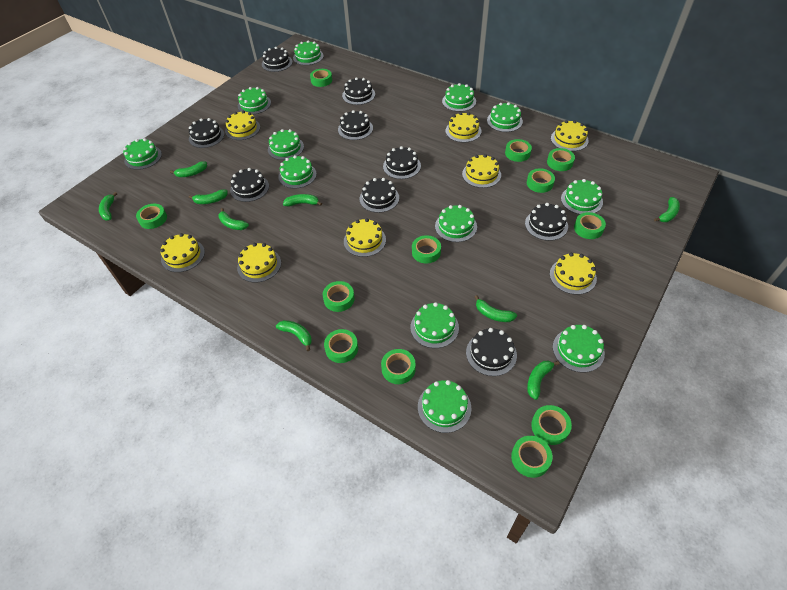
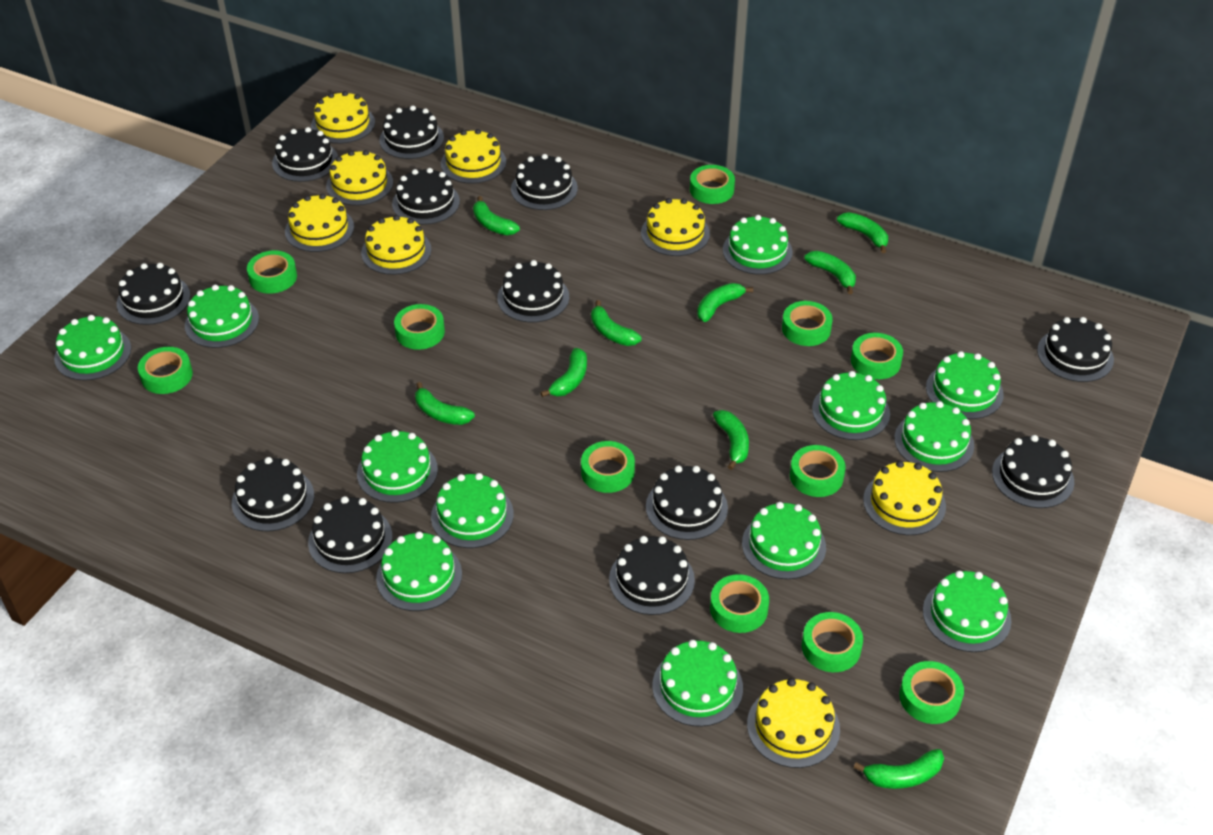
black cake: [189,118,225,148] [230,168,269,202] [262,47,292,72] [338,110,373,140] [342,77,375,105] [360,178,399,213] [383,146,421,179] [466,328,517,376] [525,203,568,241] = 9 -> [117,263,190,325] [232,457,314,532] [272,127,338,182] [308,496,392,573] [379,106,444,159] [392,168,460,225] [497,260,569,323] [511,154,578,210] [609,536,695,615] [646,466,728,540] [992,435,1074,508] [1037,317,1114,382] = 12
green tape: [136,204,167,229] [310,69,332,87] [323,281,355,312] [324,329,358,363] [381,349,416,384] [412,235,441,264] [505,139,532,162] [511,436,552,478] [527,168,555,193] [531,405,572,445] [547,148,575,171] [574,212,606,239] = 12 -> [138,347,193,394] [247,250,297,294] [394,304,445,350] [581,441,635,493] [690,165,735,204] [710,574,769,633] [782,301,833,346] [790,445,845,497] [802,612,863,672] [851,333,903,379] [899,661,964,724] = 11

